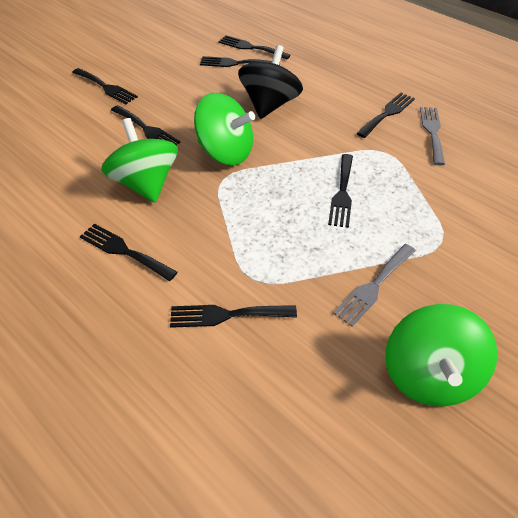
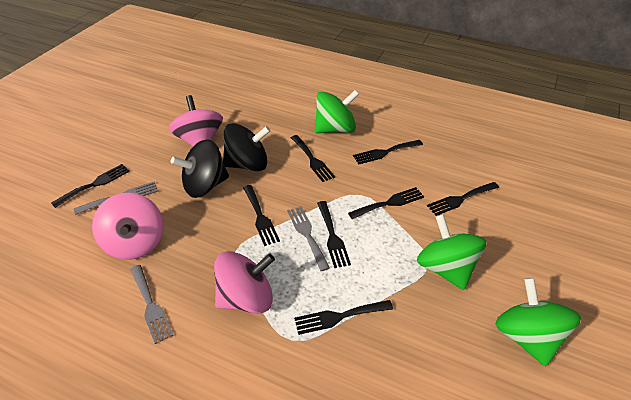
black spinning top: [238,45,303,119] = 1 -> [171,139,229,198] [223,123,270,171] = 2
grey fork: [333,244,416,327] [420,107,445,165] = 2 -> [74,182,158,215] [130,265,174,344] [287,206,330,271] = 3
pink spinning top: none = 0 -> [92,193,164,260] [169,95,223,146] [214,251,275,314] = 3

